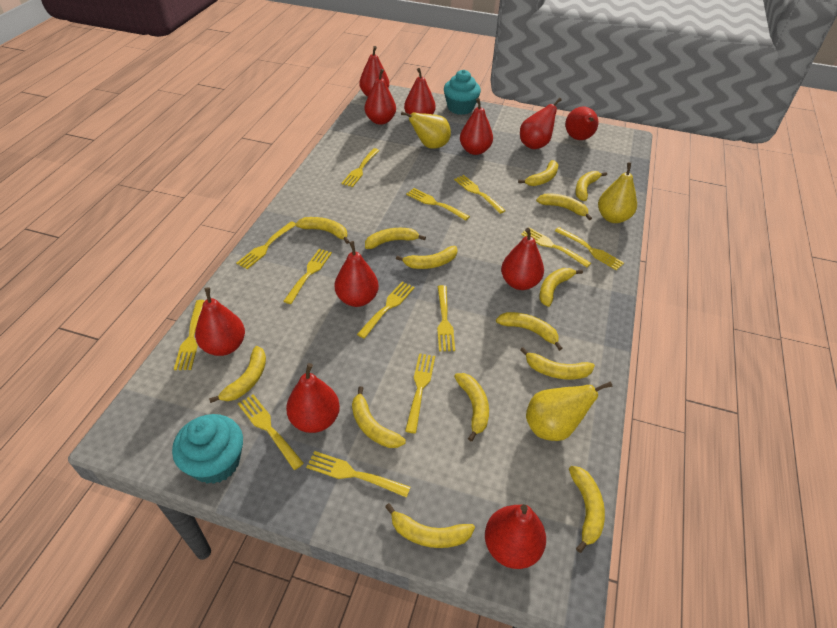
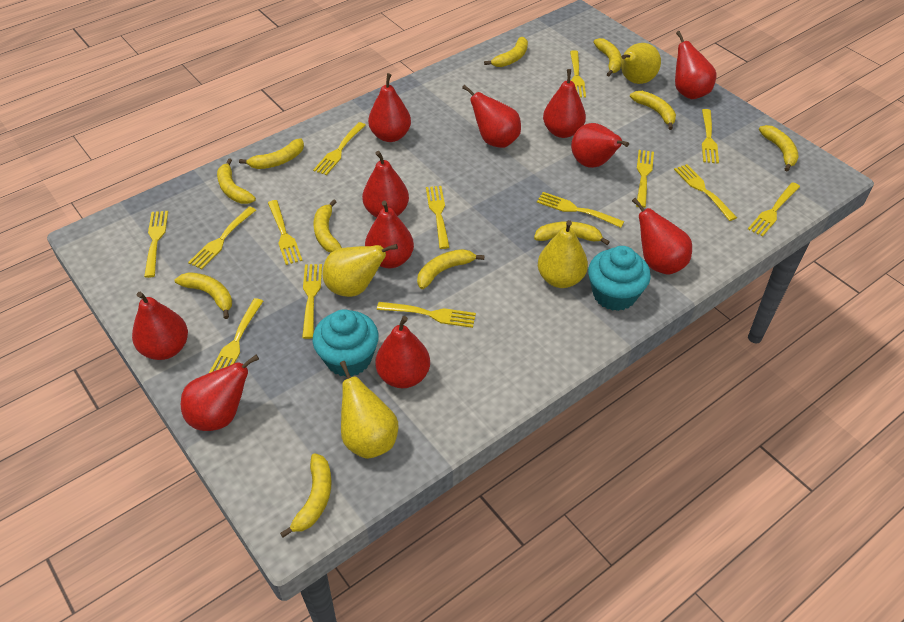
yellow banana: [209,346,266,403] [295,217,349,244] [352,386,406,448] [365,228,426,249] [385,503,475,548] [396,246,457,269] [454,373,489,441] [496,312,563,351] [518,160,558,186] [520,347,595,379] [536,194,592,220] [539,268,583,307] [569,466,605,553] [575,171,607,201] = 14 -> [175,272,232,319] [217,158,256,204] [239,138,304,169] [280,453,332,538] [313,199,342,252] [417,249,484,289] [484,37,528,67] [534,221,610,245] [593,38,622,76] [630,91,676,130] [759,125,798,171] = 11
yellow fork: [174,300,205,370] [236,221,296,269] [238,394,304,470] [283,249,332,304] [306,451,411,498] [341,148,379,187] [357,281,415,339] [405,353,435,433] [406,188,470,221] [437,285,455,351] [454,175,506,214] [521,228,591,267] [555,227,624,270] = 13 -> [144,211,168,278] [188,206,256,269] [209,298,263,373] [268,200,303,265] [302,264,322,339] [313,122,366,175] [377,302,476,328] [426,186,450,249] [537,192,624,228] [570,50,586,98] [636,150,654,208] [674,164,737,221] [702,109,719,164] [748,182,800,237] = 14
yellow pear: [401,112,451,149] [526,381,613,441] [598,162,637,223] = 3 -> [322,244,398,297] [340,361,399,459] [538,220,588,288] [621,43,661,84] = 4

